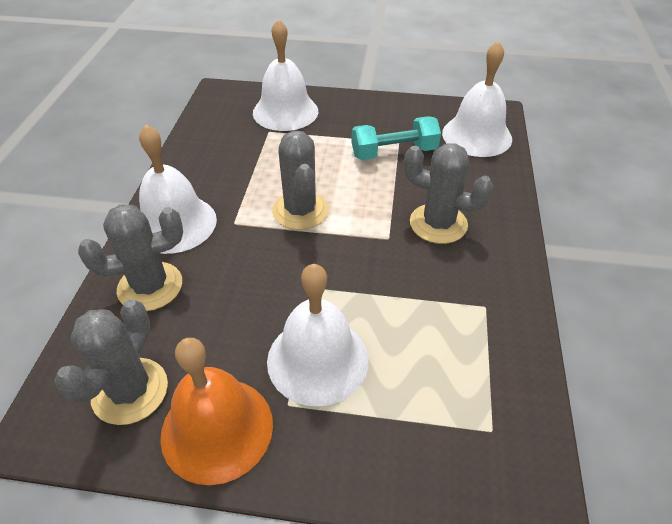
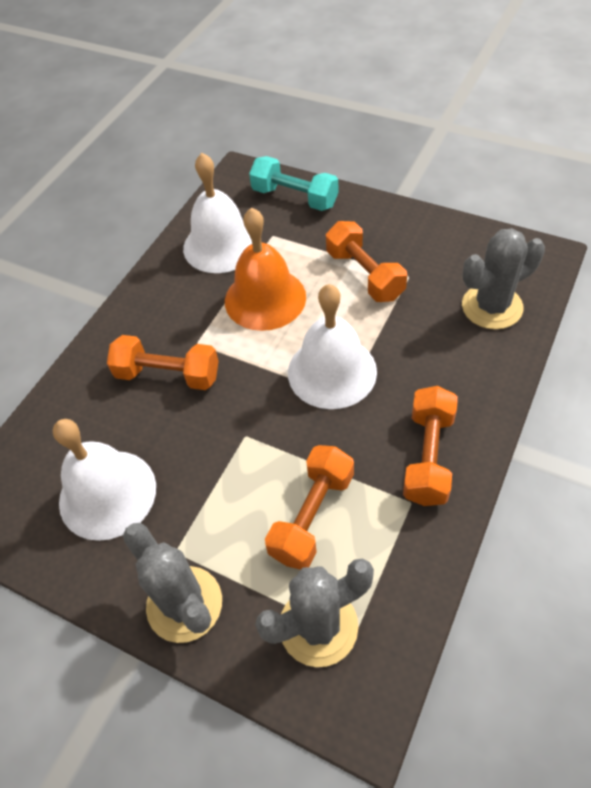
grey cactus: [54,299,168,425] [78,204,183,311] [272,131,329,230] [404,143,493,244] = 4 -> [123,523,222,643] [255,559,374,667] [462,228,545,329] = 3
orange dumbbell: none = 0 -> [107,335,219,390] [265,445,354,570] [326,221,407,302] [403,386,458,506] = 4
white bell: [139,124,217,254] [253,19,318,131] [267,264,368,406] [442,41,512,157] = 4 -> [53,419,156,541] [183,153,252,273] [288,284,377,409] = 3

